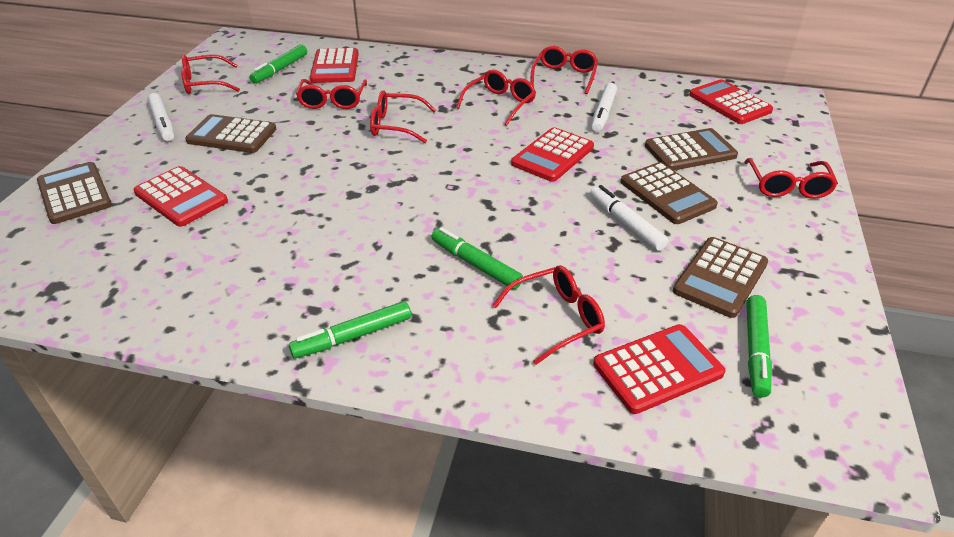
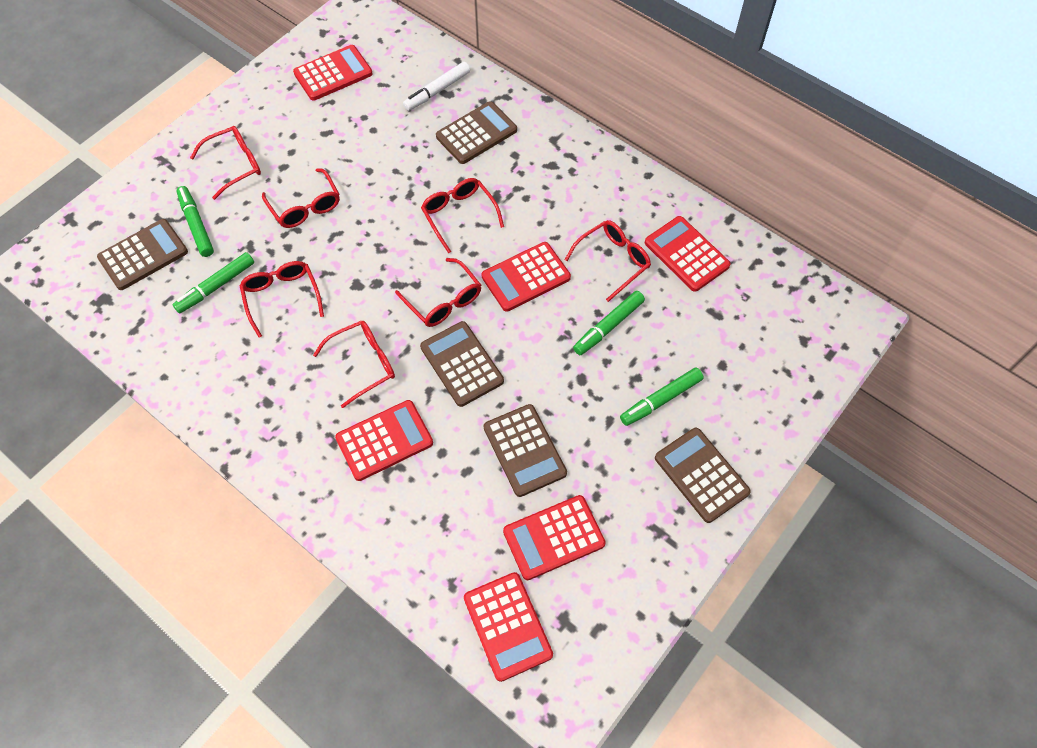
red calculator: [133,166,228,227] [310,48,359,83] [511,127,594,182] [593,324,726,414] [689,79,773,124] = 5 -> [293,45,373,101] [335,400,433,481] [464,572,553,682] [482,242,571,312] [503,495,606,580] [645,216,731,292] = 6
white marker: [147,93,174,141] [590,185,668,251] [591,83,617,132] = 3 -> [403,62,470,111] = 1

